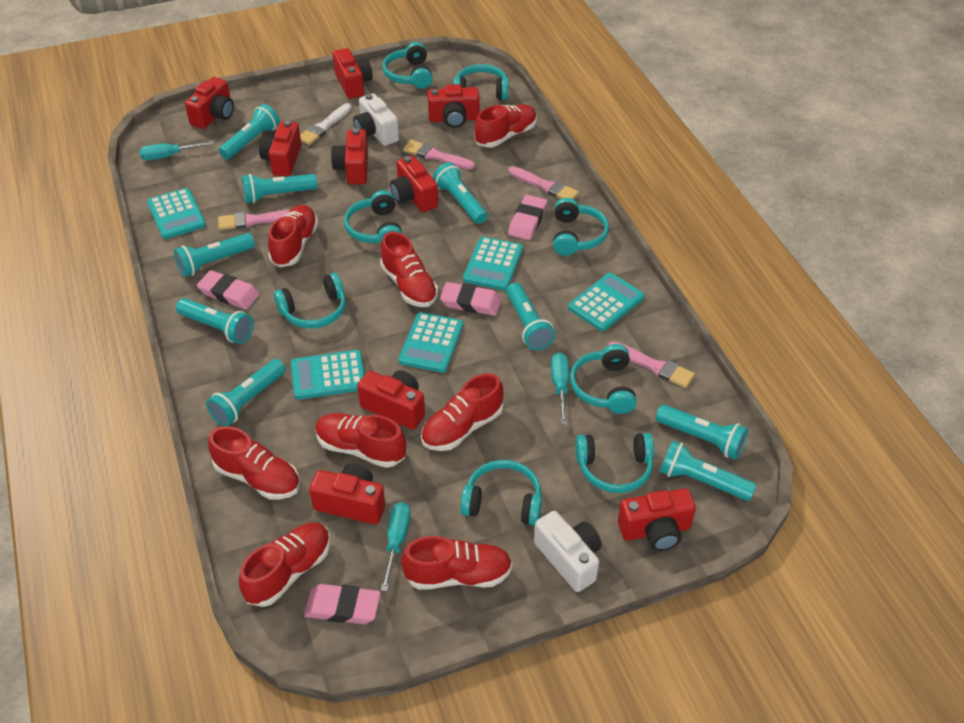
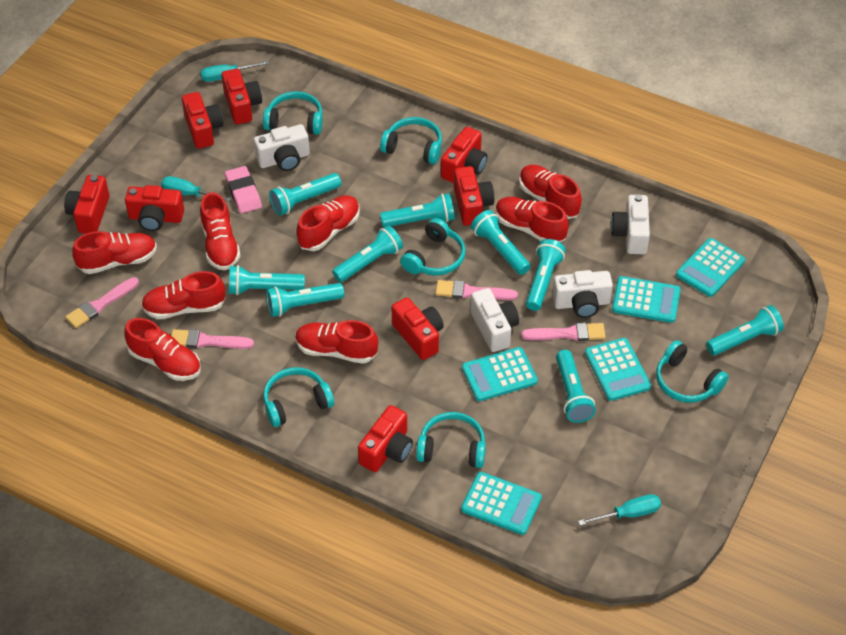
pink eraser: [197,270,260,310] [304,584,381,624] [440,282,502,316] [508,195,547,240] = 4 -> [225,166,262,213] = 1
red camera: [185,77,234,129] [259,120,302,176] [309,463,385,524] [331,128,368,185] [333,48,373,99] [357,370,425,430] [390,156,438,212] [428,84,479,128] [618,488,696,551] = 9 -> [64,175,109,234] [125,185,184,231] [182,92,224,149] [222,69,262,124] [358,405,413,472] [392,297,444,360] [441,127,488,183] [454,166,494,226] = 8
turquoise headphones: [274,273,346,329] [344,190,402,244] [382,42,433,89] [453,64,509,100] [460,460,542,526] [553,198,609,256] [570,344,637,414] [575,433,654,493] = 8 -> [263,91,323,135] [263,367,334,427] [380,117,442,164] [400,218,466,276] [416,412,486,468] [656,340,729,403] = 6
white brush: [300,103,352,145] = 1 -> none = 0
white camera: [353,93,399,146] [534,511,602,592] = 2 -> [254,124,310,171] [470,288,519,352] [552,270,613,318] [611,195,650,254] = 4

